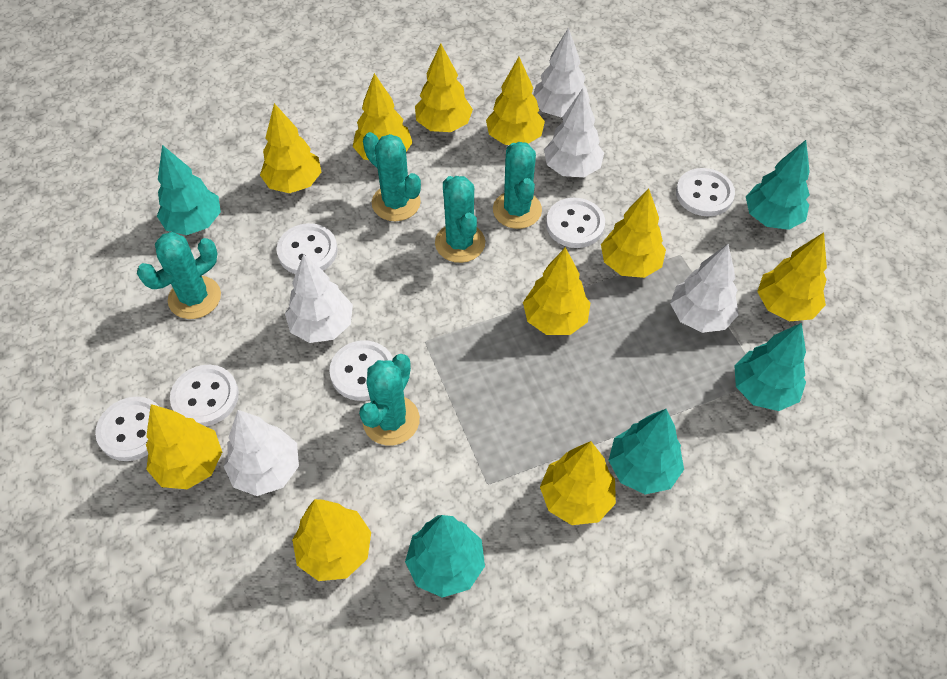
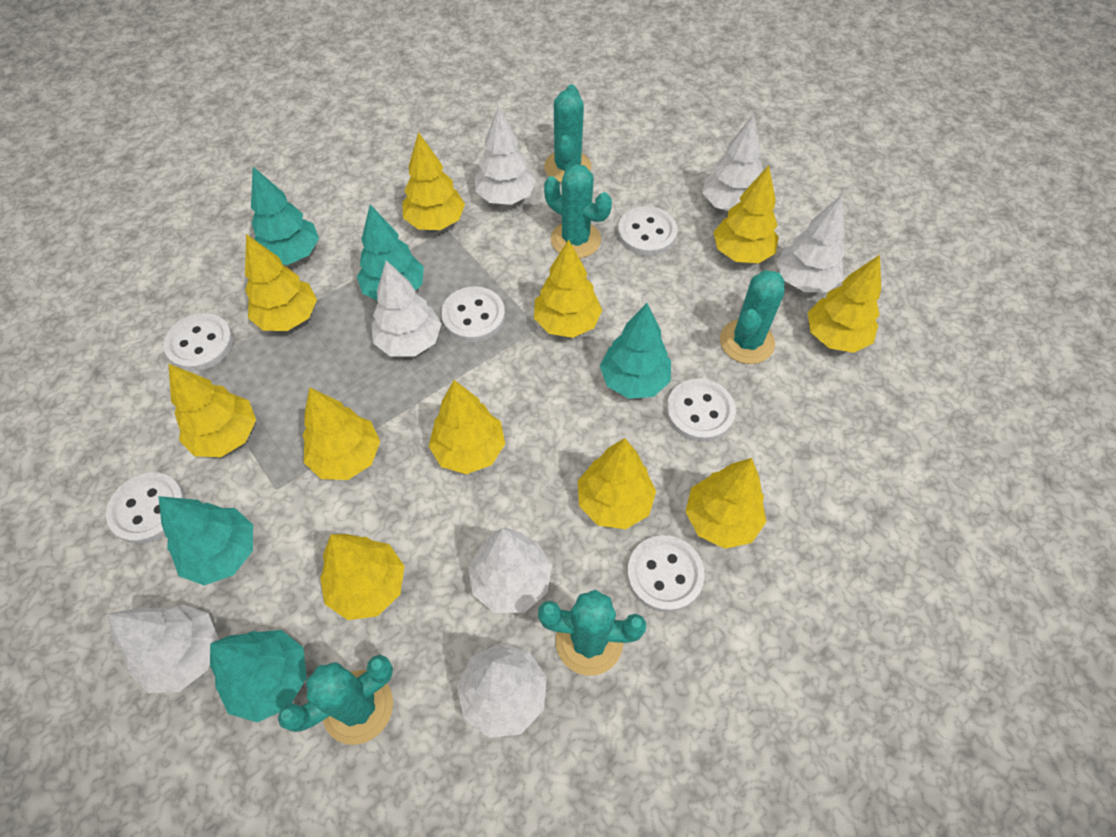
white tree: [223,410,299,496] [285,254,353,343] [533,27,590,117] [544,88,604,177] [670,244,739,333] = 5 -> [107,604,219,693] [372,260,441,357] [457,643,547,738] [469,528,552,613] [475,106,536,205] [703,114,763,211] [776,195,845,292] = 7
yellow tree: [146,404,222,489] [260,103,321,193] [292,499,371,581] [353,73,413,160] [415,43,473,132] [486,57,545,145] [523,247,590,335] [540,441,616,525] [601,189,666,278] [757,233,827,321] = 10 -> [168,364,256,457] [245,234,317,331] [302,387,380,480] [320,534,404,620] [402,132,465,230] [429,380,505,474] [534,239,602,338] [578,438,656,529] [685,458,766,549] [713,165,779,263] [808,255,881,353] = 11

